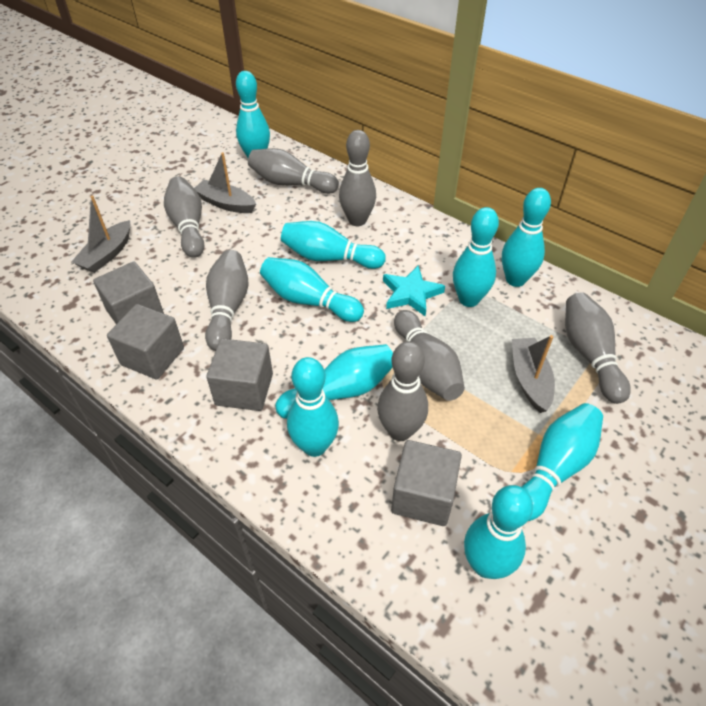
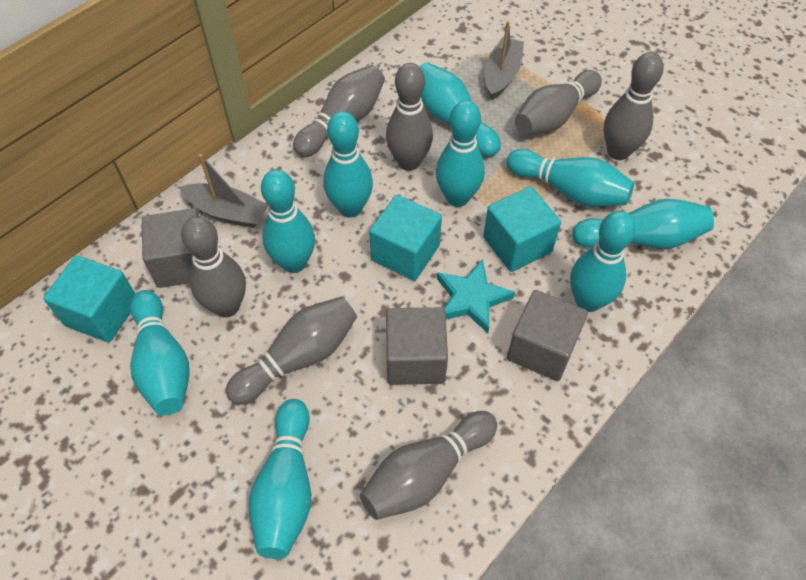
grey boat: [72,195,130,273] [194,152,256,213] [512,335,555,413] = 3 -> [179,154,269,228] [485,21,524,100] = 2
grey cube: [93,261,164,324] [107,304,184,380] [206,339,273,411] [391,440,462,526] = 4 -> [142,208,199,288] [386,307,448,385] [507,290,588,381] = 3
turquoise cube: none = 0 -> [43,255,135,342] [369,195,442,281] [483,186,561,272] = 3

